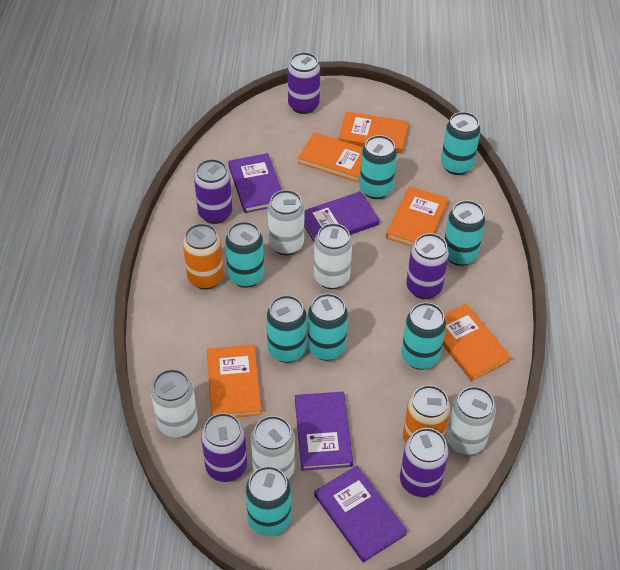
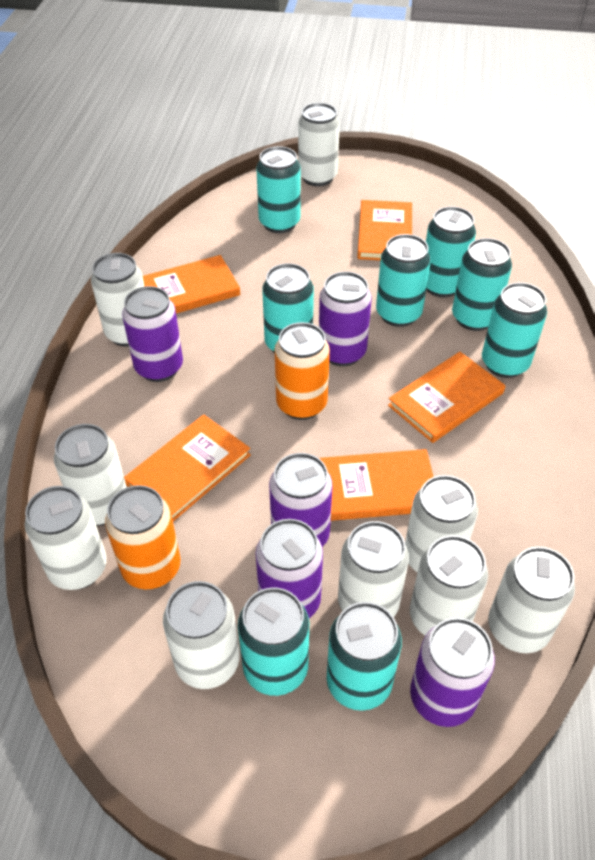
purple book: [228,153,281,213] [295,392,353,471] [304,191,380,242] [314,466,407,563] = 4 -> none = 0
white can: [151,369,198,438] [251,416,295,479] [268,190,305,255] [314,223,352,289] [446,386,496,455] = 5 -> [25,486,107,590] [54,424,127,526] [91,253,144,347] [163,581,239,689] [298,103,340,186] [338,521,409,617] [405,475,478,572] [410,535,488,636] [488,547,575,653] = 9

